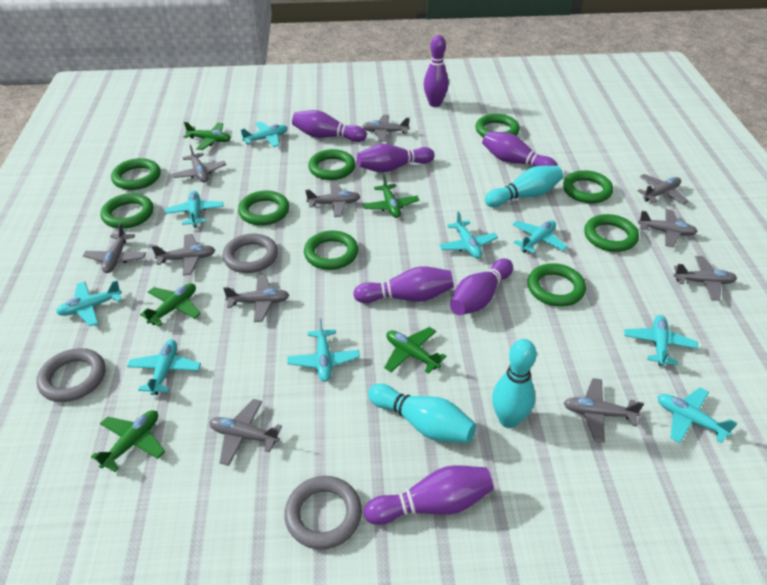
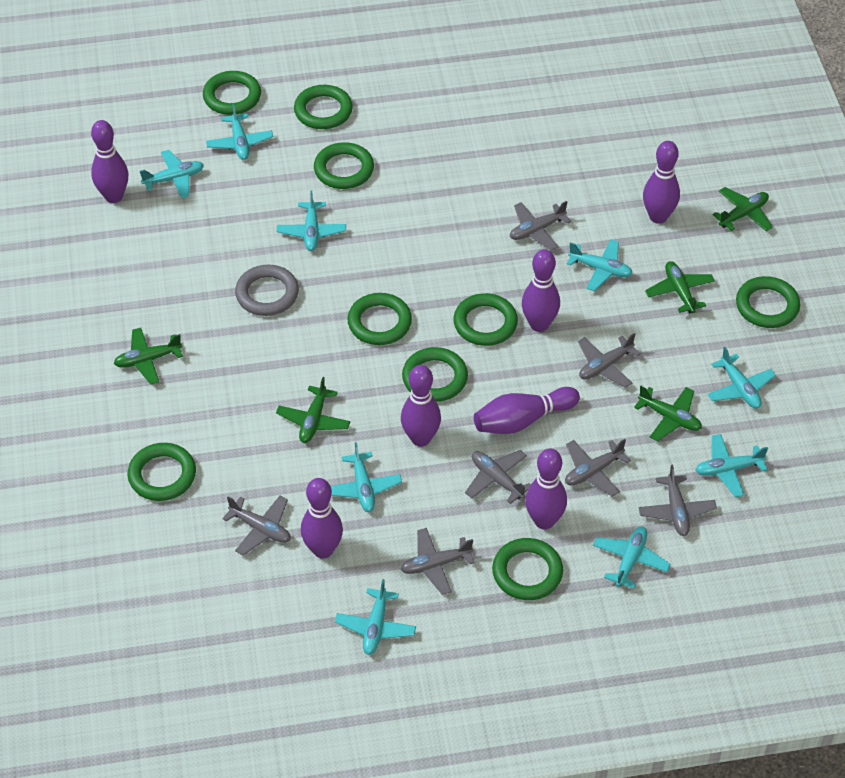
grey plane: [83,223,146,273] [152,234,215,276] [172,144,226,182] [209,399,282,466] [223,275,289,322] [305,182,361,217] [362,115,410,142] [564,378,644,442] [637,174,688,204] [638,209,698,247] [673,256,737,301] = 11 -> [222,496,291,555] [400,528,475,595] [465,450,531,504] [510,201,571,250] [565,439,631,497] [578,333,641,388] [638,465,717,536] = 7
grey ring: [36,348,105,402] [222,234,278,273] [284,476,362,550] = 3 -> [235,265,299,316] = 1
turquoise bowling pin: [368,384,476,443] [485,166,563,207] [492,339,536,428] = 3 -> none = 0

